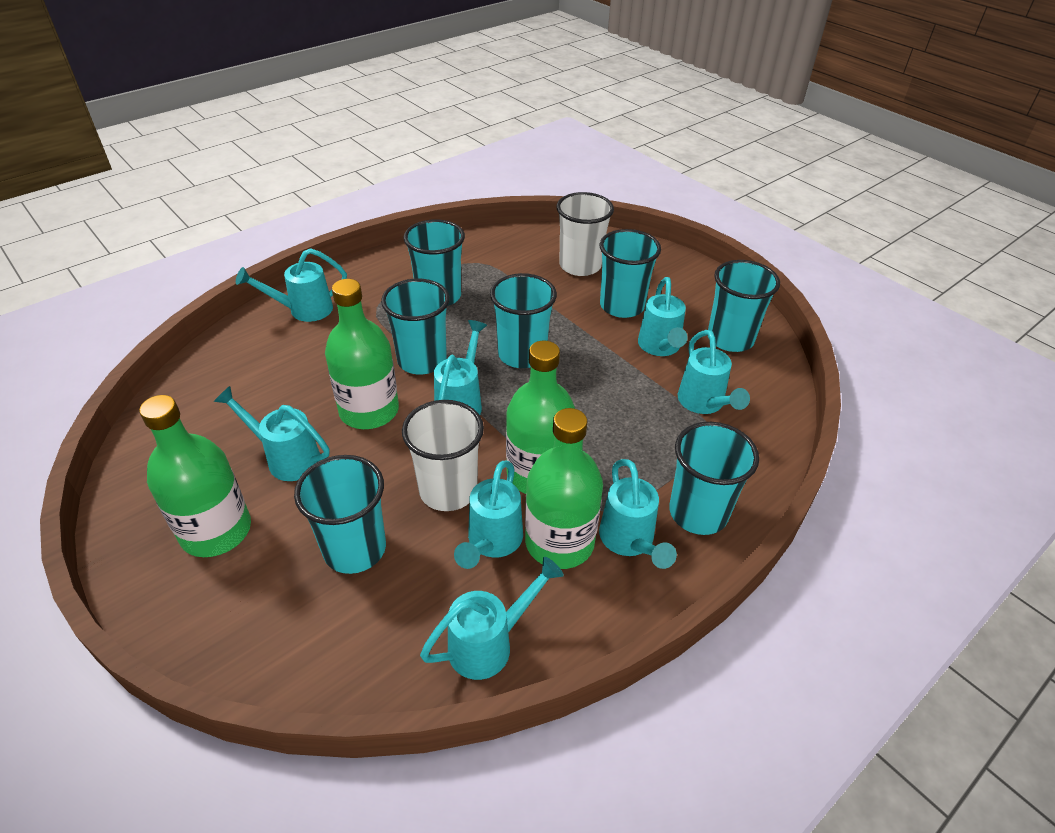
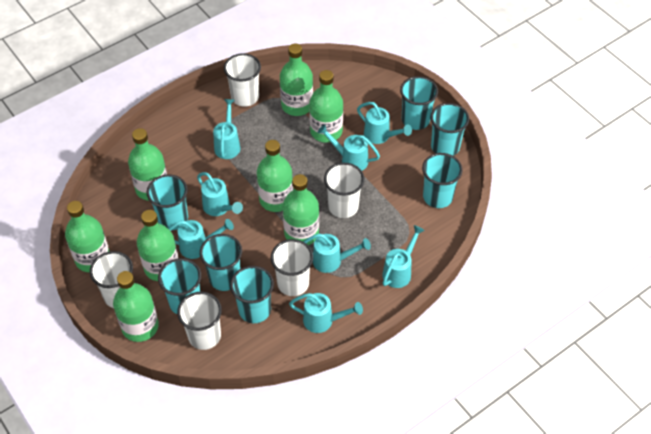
green bottle: [139,395,251,557] [325,279,399,429] [506,341,575,494] [525,408,603,569] = 4 -> [65,201,110,272] [113,271,159,342] [128,128,167,201] [137,210,178,281] [257,140,293,212] [280,44,313,116] [283,174,319,245] [309,70,343,143] = 8
white cup: [402,400,484,511] [556,192,614,276] = 2 -> [90,251,133,308] [177,292,222,350] [224,53,261,107] [271,239,313,296] [324,163,364,218] = 5

